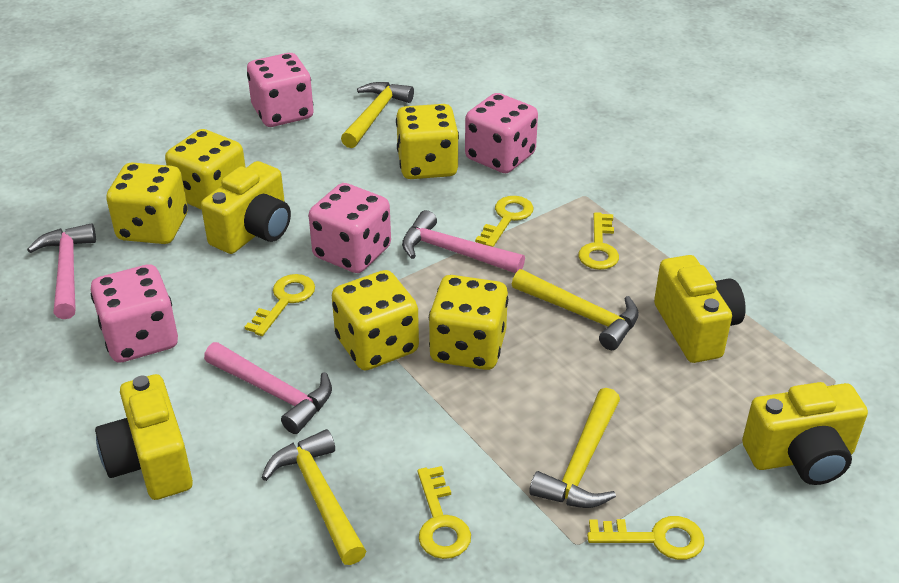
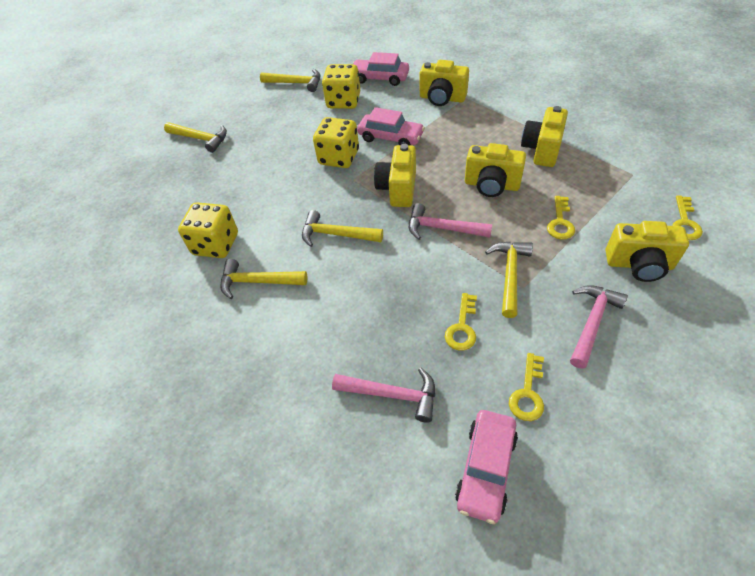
pink car: none = 0 -> [353,52,409,86] [357,107,425,146] [455,410,518,524] = 3
pink dice: [91,264,178,363] [247,53,314,127] [309,183,391,273] [465,93,538,173] = 4 -> none = 0
yellow camera: [95,374,193,500] [201,161,291,254] [654,255,746,363] [742,382,868,485] = 4 -> [374,144,416,207] [420,60,469,106] [465,143,526,197] [521,106,568,167] [606,221,689,282] = 5
yellow dice: [106,162,188,244] [165,129,246,210] [332,270,419,370] [396,104,459,179] [429,275,508,370] = 5 -> [178,202,238,258] [313,117,359,168] [322,64,360,109] = 3
yellow hammer: [261,429,366,565] [341,82,414,148] [512,269,639,350] [529,388,620,508] = 4 -> [164,122,227,153] [220,259,307,299] [260,69,321,92] [302,210,383,247] [485,242,533,318] = 5
yellow key: [245,274,315,336] [417,466,471,559] [475,196,533,247] [578,212,619,270] [587,516,704,560] = 5 -> [445,293,477,351] [509,353,544,421] [547,196,575,240] [672,195,703,240] = 4

